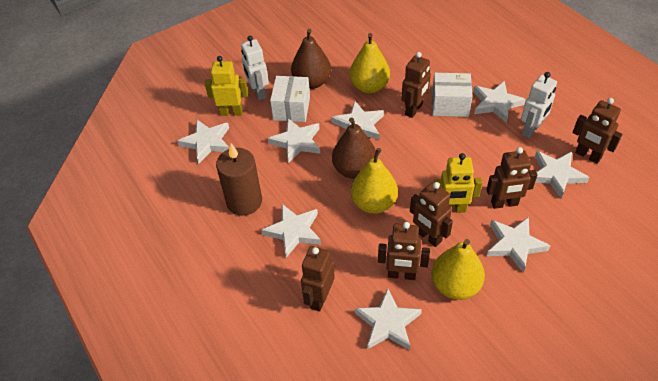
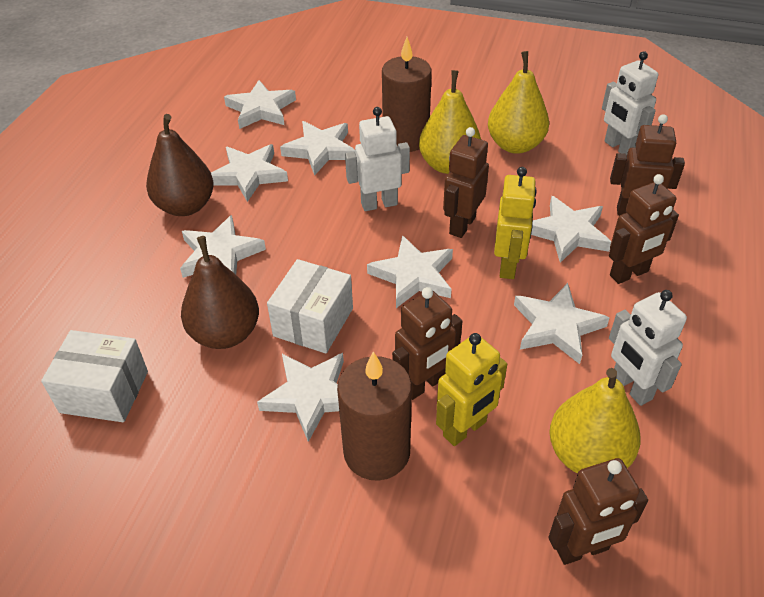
brown candle: [216,144,262,216] = 1 -> [337,351,412,481] [382,37,432,152] = 2
brown robot: [301,246,335,311] [378,222,430,280] [401,52,431,118] [410,182,453,247] [486,147,538,209] [573,98,622,164] = 6 -> [392,287,462,400] [443,127,489,238] [548,458,648,565] [609,174,679,284] [610,114,685,216] = 5
white robot: [241,36,269,100] [521,72,557,139] = 2 -> [345,107,410,211] [602,51,658,154] [609,290,687,406] = 3

